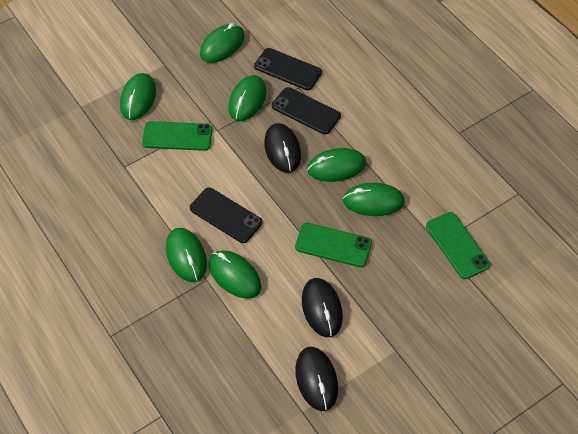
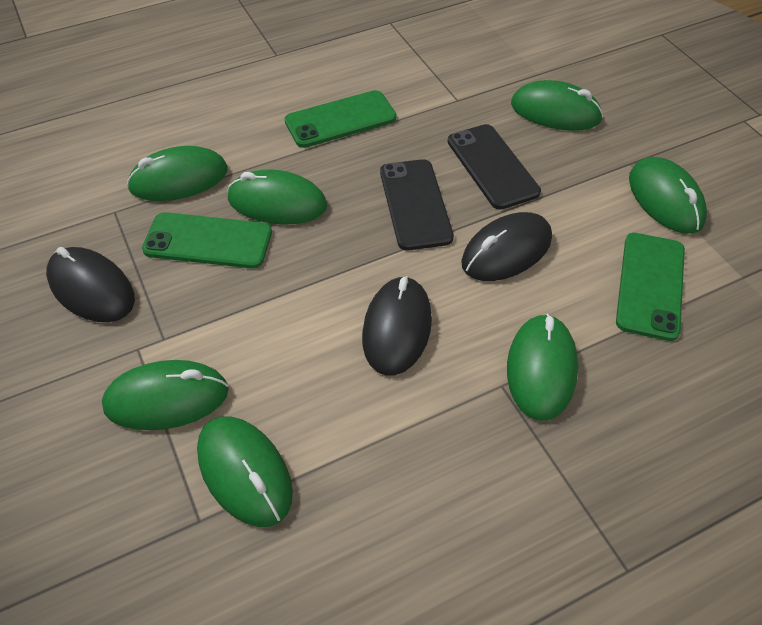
black phone: [190,187,262,243] [254,48,322,90] [272,87,341,134] = 3 -> [380,159,454,250] [448,124,541,210] = 2

